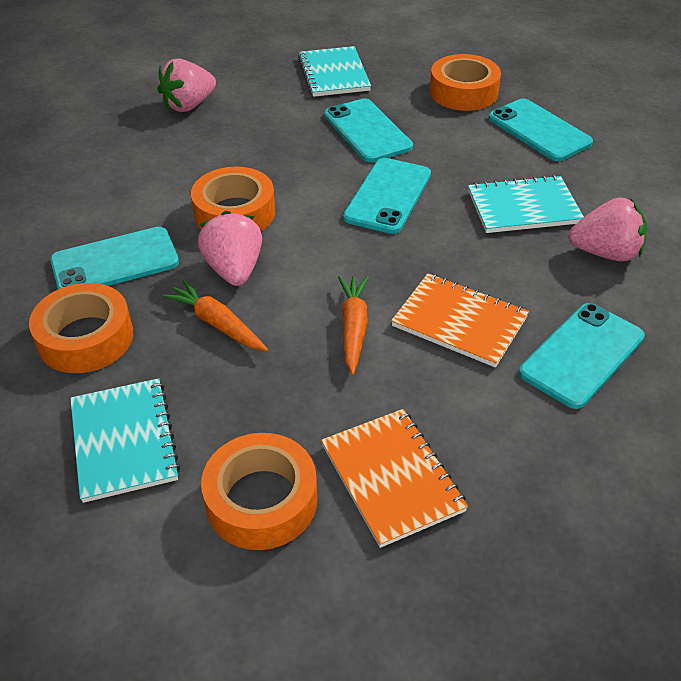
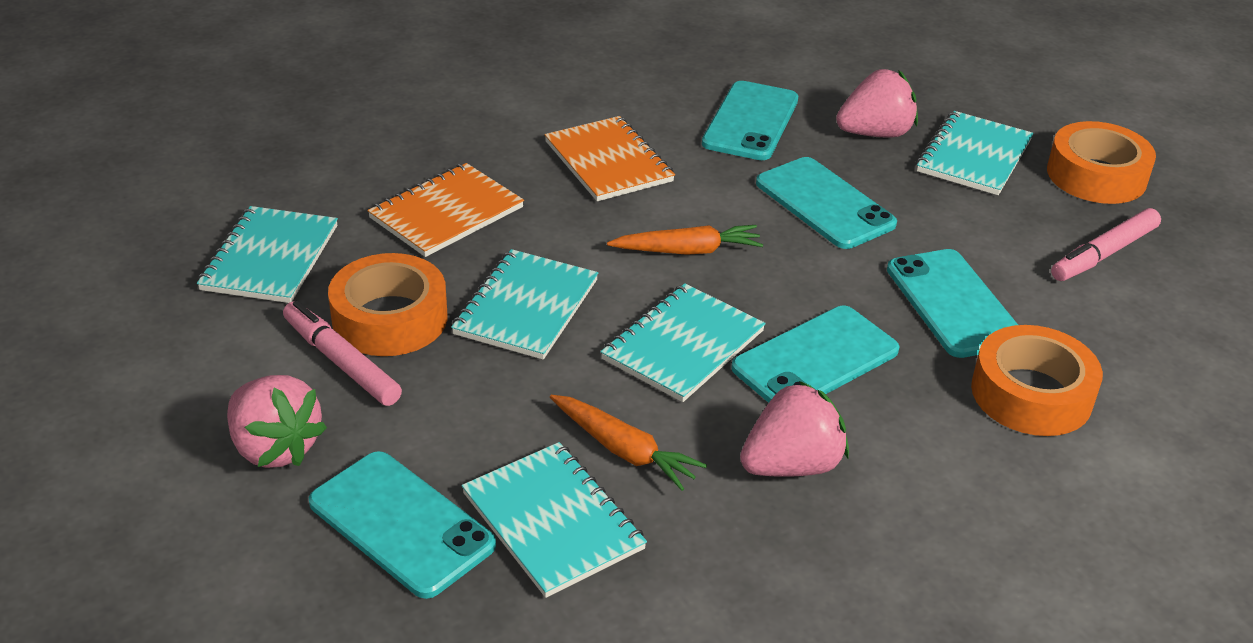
orange tape: [29,283,133,373] [191,166,275,231] [201,433,317,550] [430,54,501,111] = 4 -> [328,253,447,356] [971,325,1103,436] [1047,121,1156,204] = 3
pink marker: none = 0 -> [283,301,402,406] [1051,208,1161,281] = 2
turquoise notebook: [70,378,180,503] [298,46,371,97] [468,175,584,233] = 3 -> [197,206,338,303] [451,249,598,360] [462,442,647,598] [601,283,766,402] [916,111,1034,195] = 5

